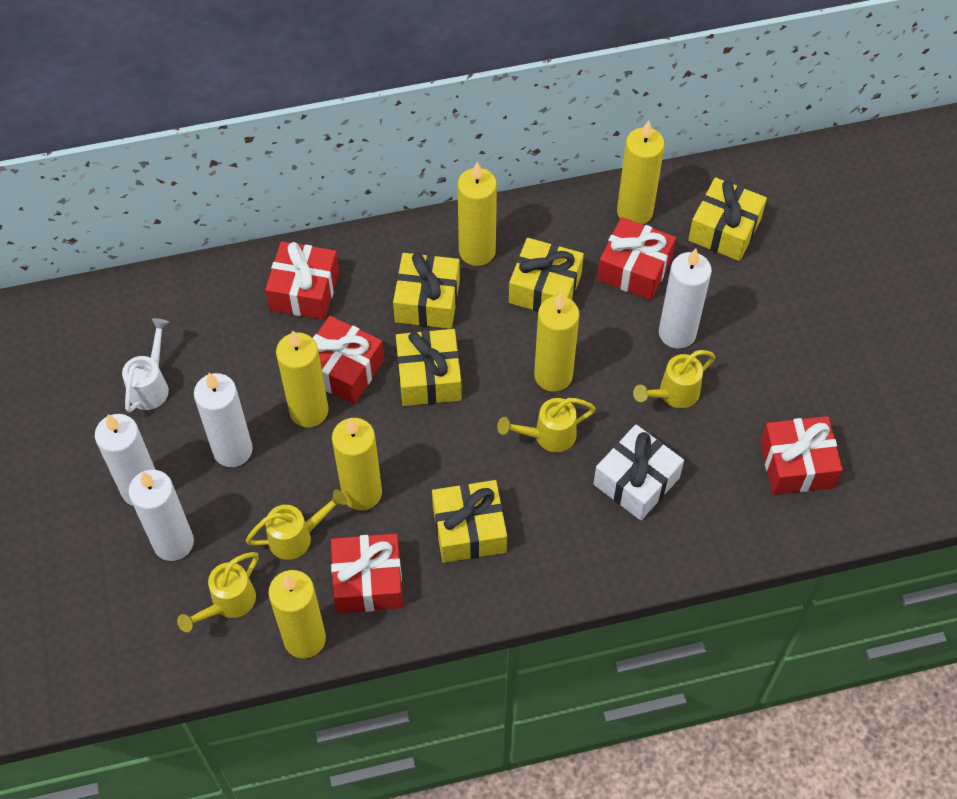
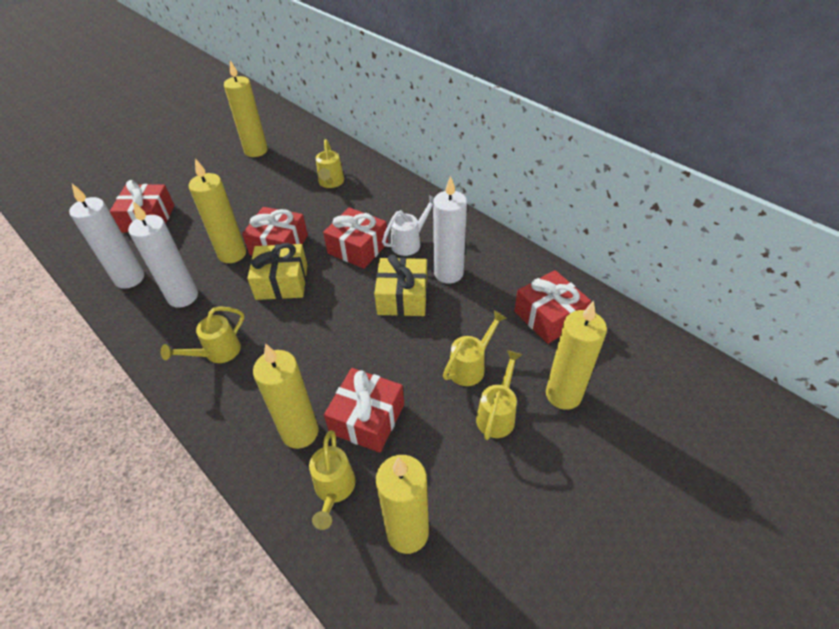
white candle: [95,414,155,506] [128,470,194,561] [194,373,253,467] [659,248,712,349] = 4 -> [69,184,144,289] [128,201,198,308] [433,176,467,284] = 3
white gift: [593,424,684,520] = 1 -> none = 0
yellow candle: [268,570,326,658] [276,331,328,427] [332,418,382,510] [458,162,497,266] [534,293,579,392] [617,120,665,225] = 6 -> [189,158,246,263] [224,60,268,157] [253,343,318,449] [376,455,429,554] [546,301,607,410] = 5
yellow gift: [393,253,460,329] [396,329,462,406] [432,480,507,563] [509,238,584,312] [688,177,767,261] = 5 -> [247,243,307,300] [374,254,427,316] = 2
yellow watering can: [177,552,259,632] [246,489,347,560] [497,398,596,452] [633,350,715,408] = 4 -> [161,306,244,363] [309,430,356,530] [316,139,344,188] [443,310,507,386] [476,350,522,440] = 5

